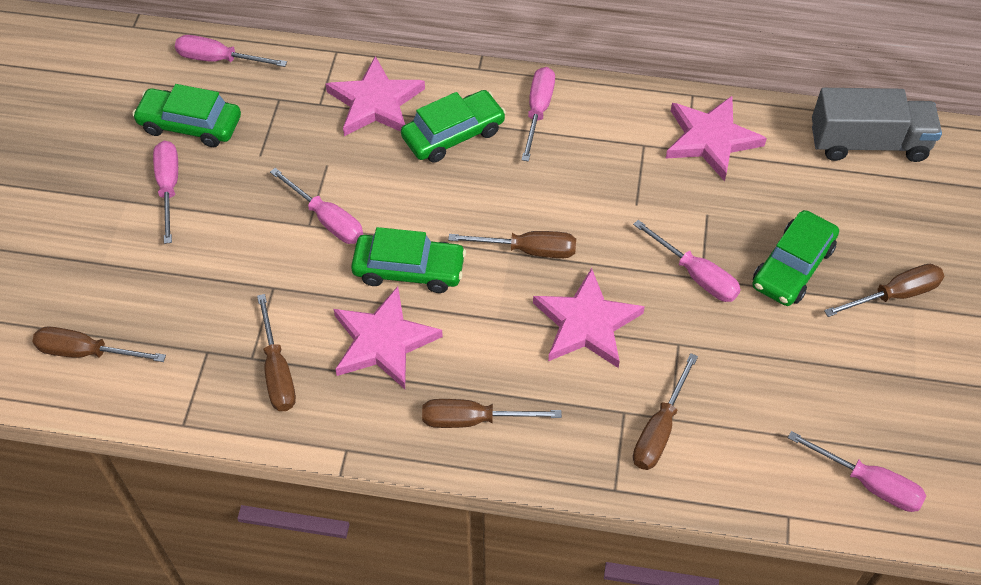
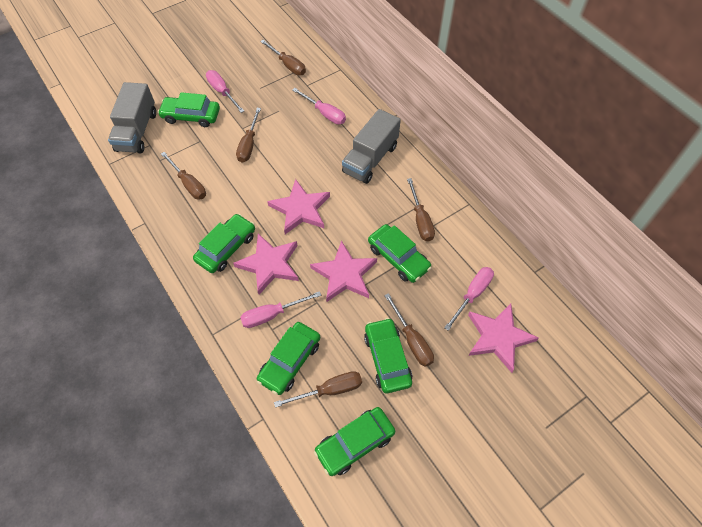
green car: [132,84,241,147] [351,227,466,293] [401,90,506,163] [752,210,839,306] = 4 -> [158,92,220,127] [193,214,255,273] [257,322,320,395] [314,407,395,476] [364,318,412,393] [368,224,432,283] = 6
grey truck: [812,88,942,162] = 1 -> [108,82,156,154] [342,109,401,184] = 2
pink screwdriver: [153,141,178,244] [175,35,287,67] [270,168,363,244] [521,67,555,162] [633,220,741,302] [788,431,926,512] = 6 -> [206,70,244,113] [240,291,321,328] [292,88,346,124] [444,267,494,331] = 4

